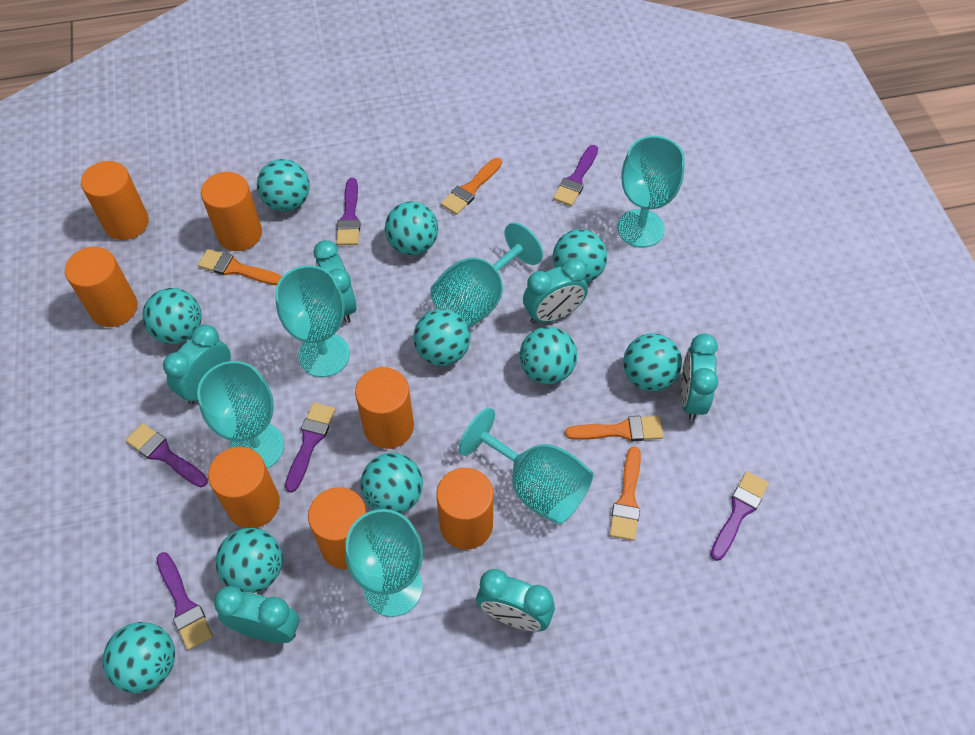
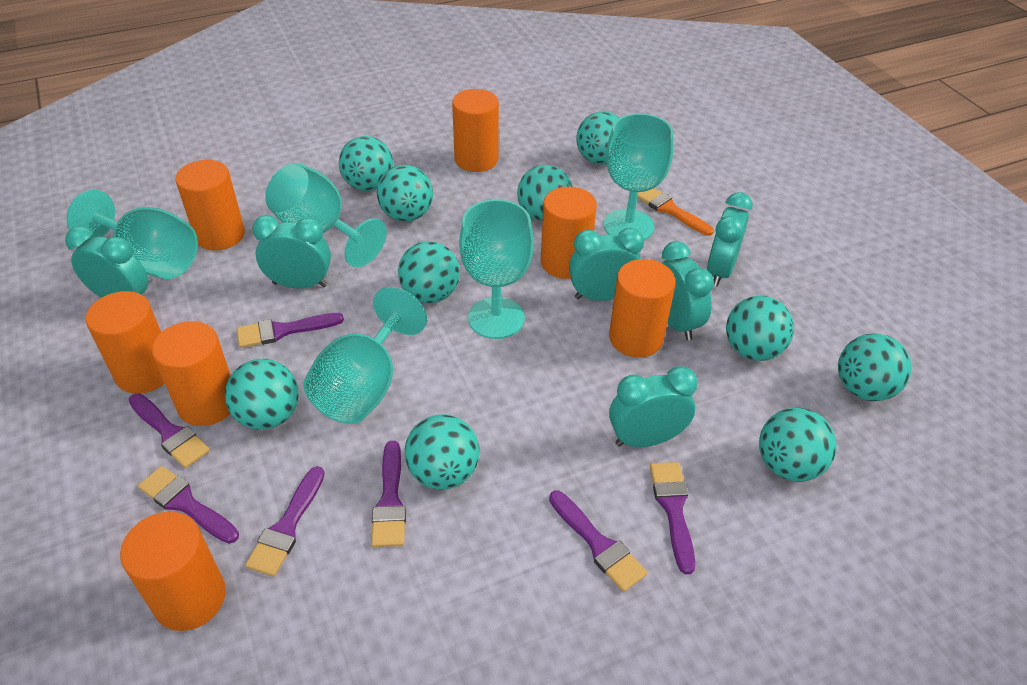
orange brush: [198,249,282,285] [441,158,502,215] [565,416,664,441] [609,446,641,541] = 4 -> [637,188,714,236] = 1
purple brush: [126,423,208,488] [157,552,213,650] [285,403,335,493] [336,178,360,245] [553,145,598,206] [711,471,769,561] = 6 -> [128,393,210,468] [138,466,239,544] [237,313,344,348] [245,466,325,577] [371,441,406,547] [549,490,647,592] [650,462,695,574] = 7
turquoise goblet: [197,361,284,469] [275,265,350,377] [345,509,423,617] [430,223,543,328] [459,408,594,525] [617,136,685,248] = 6 -> [67,189,198,279] [265,163,387,268] [303,287,427,424] [459,199,534,339] [604,113,673,240] = 5

